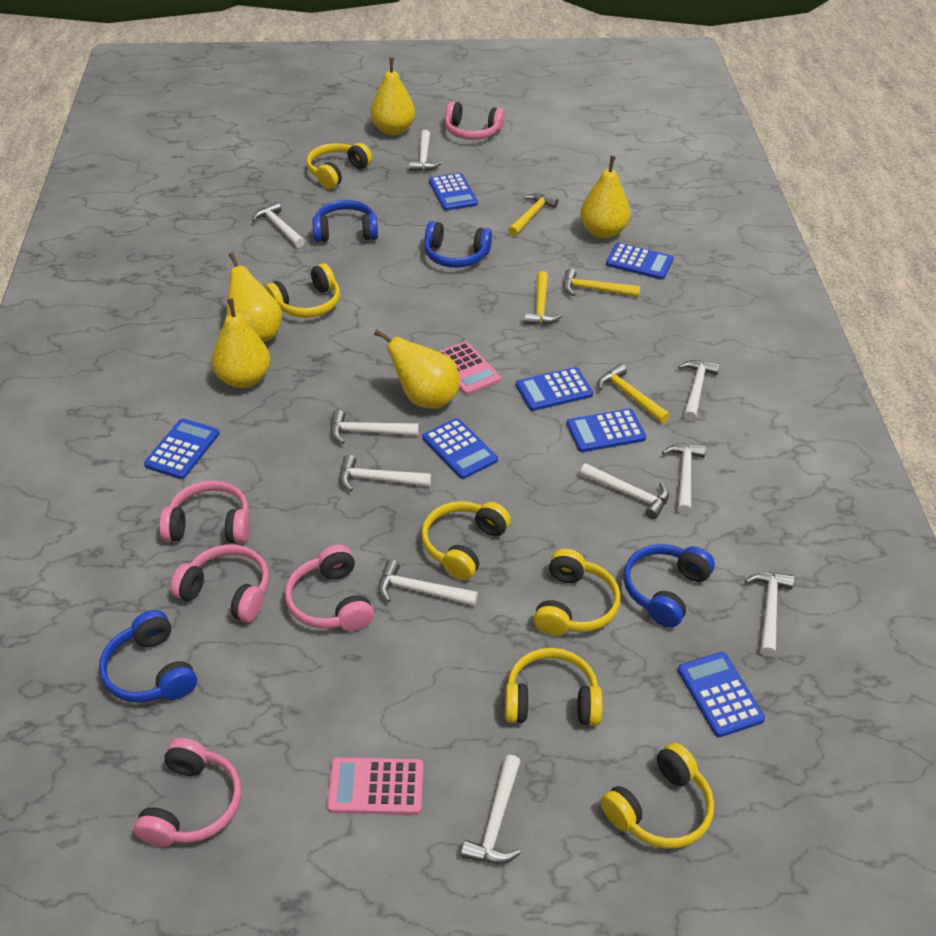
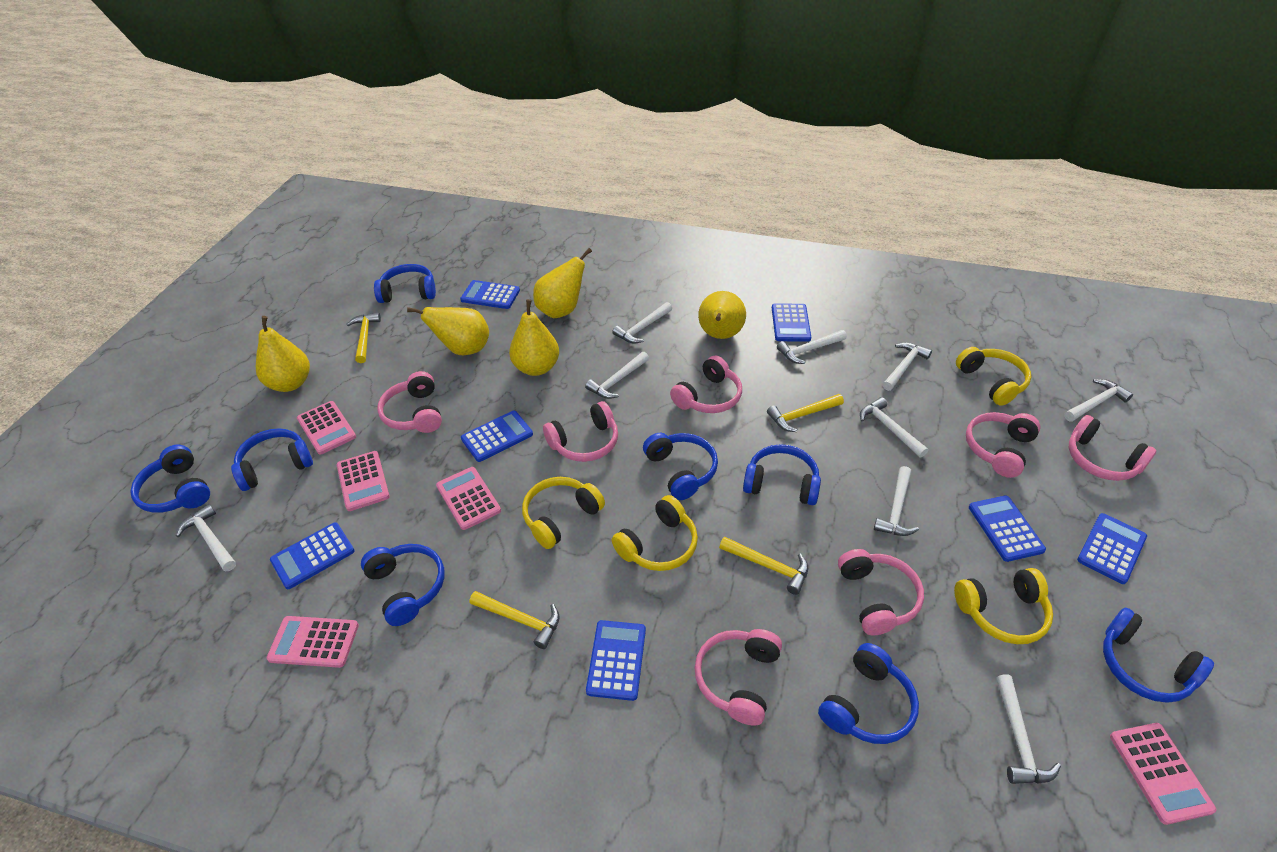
blue headphones: [99,610,197,703] [312,200,378,242] [424,221,492,268] [623,544,715,628] = 4 -> [130,445,210,513] [231,428,313,491] [361,544,444,626] [374,264,436,303] [643,433,718,500] [743,444,821,505] [818,643,919,744] [1103,608,1214,703] = 8
pink calculator: [327,757,423,815] [439,341,501,395] = 2 -> [267,616,359,668] [297,401,356,455] [337,451,390,511] [436,467,501,530] [1110,723,1217,825] = 5
pink headphones: [134,738,242,847] [159,480,250,544] [170,545,269,622] [285,545,374,631] [445,101,505,140] = 5 -> [377,371,442,433] [543,401,618,462] [670,356,742,413] [695,629,782,726] [838,549,924,635] [966,412,1041,478] [1069,415,1157,481] = 7
white hammer: [252,202,305,248] [331,410,419,444] [340,455,431,492] [378,559,478,606] [409,130,442,171] [460,755,521,864] [580,463,669,519] [662,443,706,514] [678,360,720,421] [745,572,794,657] = 10 -> [176,504,236,571] [585,352,649,399] [612,302,672,343] [777,330,847,364] [860,397,928,457] [874,466,919,536] [882,342,932,391] [996,674,1061,784] [1064,379,1133,422] = 9
yellow headphones: [265,263,340,318] [306,143,372,189] [421,501,511,580] [505,648,603,726] [534,549,621,636] [601,743,714,849] = 6 -> [522,477,605,549] [612,495,698,571] [954,568,1053,644] [956,347,1031,406] = 4

